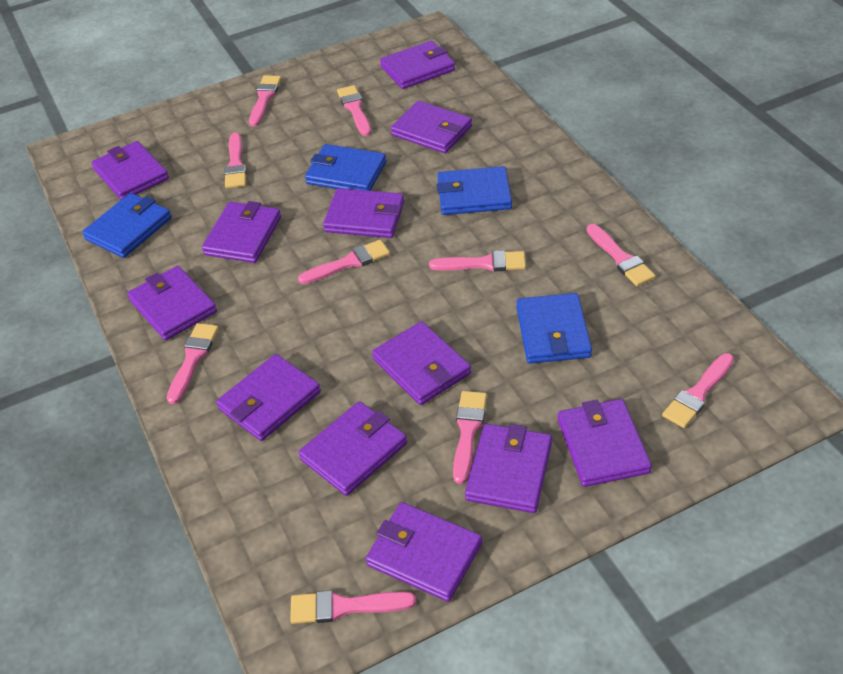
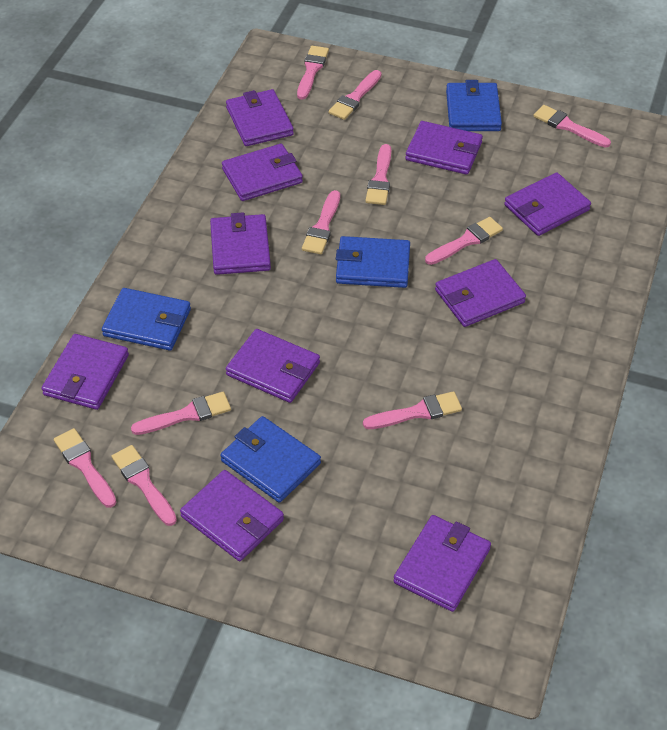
purple wallet: [91,141,169,200] [127,266,217,340] [202,201,281,263] [216,354,321,441] [298,401,407,496] [323,188,404,238] [366,502,482,602] [372,321,471,405] [380,41,455,89] [391,101,472,153] [465,424,552,513] [558,399,652,487] = 12 -> [41,334,129,410] [180,470,284,561] [210,212,271,275] [222,144,303,201] [226,89,294,146] [226,329,320,403] [394,515,491,612] [405,121,483,175] [435,259,526,327] [504,172,591,236] = 10

